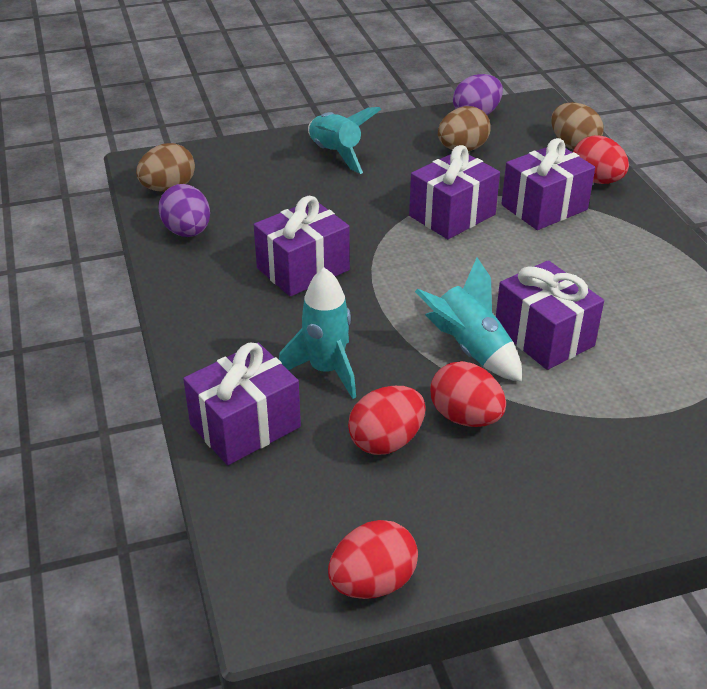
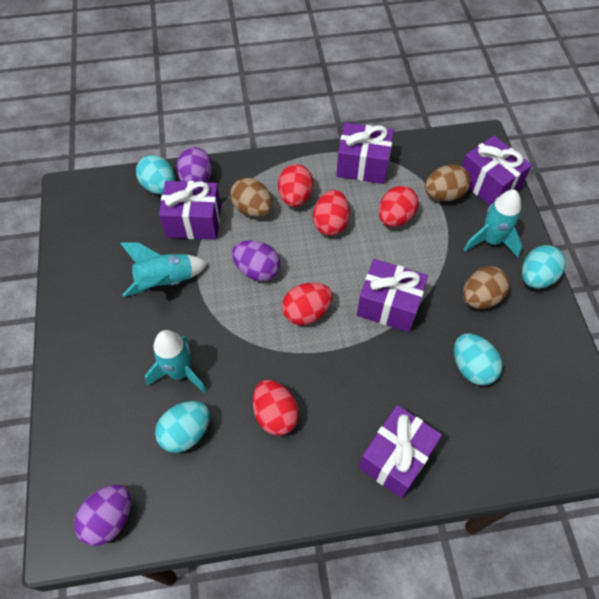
purple egg: [158,184,210,237] [453,74,503,115] = 2 -> [74,485,131,546] [176,147,212,182] [232,240,280,281] = 3
red egg: [328,520,418,599] [348,386,426,455] [430,361,506,427] [573,135,629,184] = 4 -> [253,380,299,435] [278,164,314,207] [282,283,333,325] [313,190,350,236] [379,186,418,227] = 5
turquoise egg: none = 0 -> [136,155,176,195] [155,401,210,453] [454,333,503,385] [522,245,566,289] = 4

